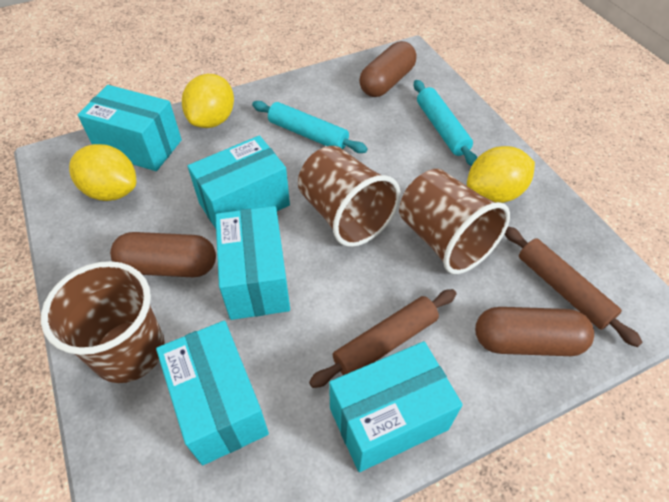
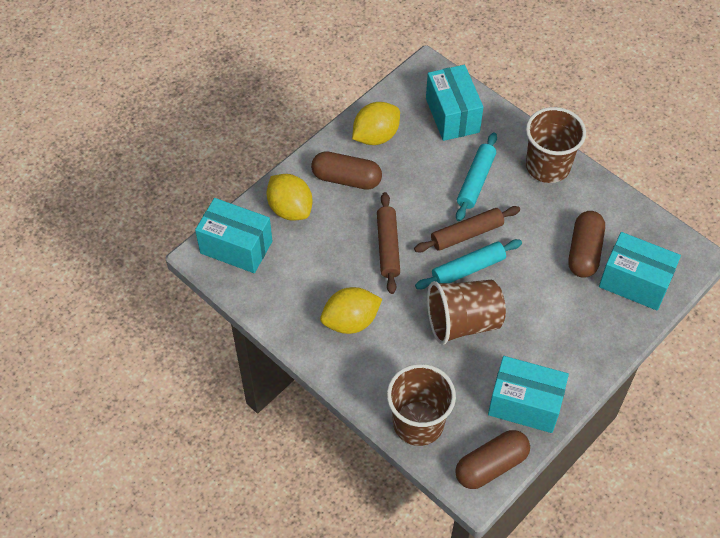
turquoise box: [78,85,182,171] [156,321,269,465] [188,135,290,229] [215,206,290,320] [329,341,463,472] = 5 -> [195,198,272,273] [426,65,483,141] [488,356,569,433] [599,232,681,311] = 4

